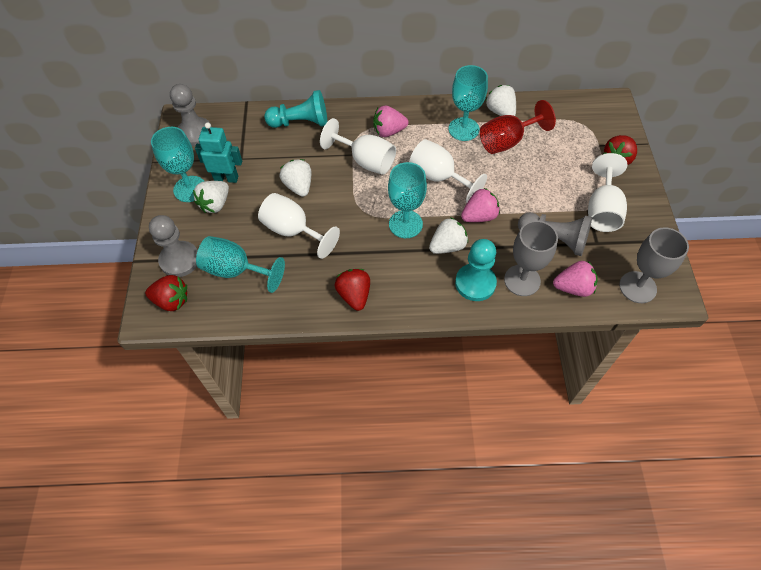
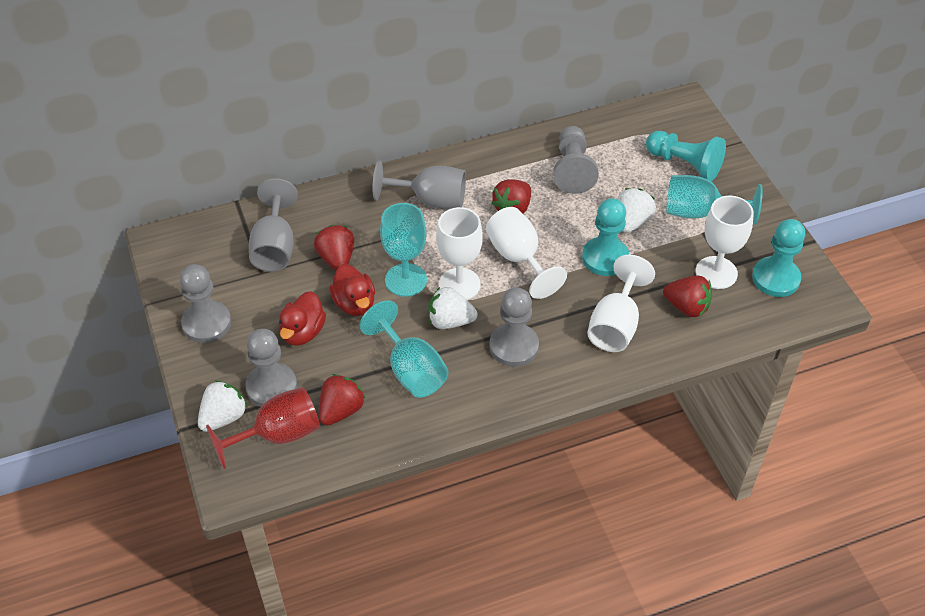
grey pawn: [149,215,198,277] [170,84,212,146] [518,212,592,256] = 3 -> [179,264,231,343] [245,329,297,407] [489,287,539,367] [553,126,599,194] = 4
pink strawberry: [373,106,409,137] [461,188,500,222] [553,261,598,297] = 3 -> none = 0
red duck: none = 0 -> [279,291,326,346] [329,264,375,316] = 2
red strawberry: [145,275,187,311] [335,269,370,311] [603,135,637,166] = 3 -> [314,225,354,270] [319,374,365,426] [491,180,531,214] [663,275,712,317] = 4
turquoise goblet: [151,127,204,202] [196,236,285,293] [388,162,427,238] [449,65,488,141] = 4 -> [360,300,448,398] [380,203,427,297] [666,175,763,225] = 3
turquoise pawn: [264,90,327,128] [455,239,497,301] = 2 -> [582,198,629,276] [646,131,726,181] [752,219,805,297] = 3
turquoise robot: [195,122,242,183] = 1 -> none = 0
white strawberry: [193,181,229,213] [280,159,311,197] [429,217,468,254] [485,85,516,116] = 4 -> [198,380,247,432] [428,287,478,329] [618,188,656,233] = 3

